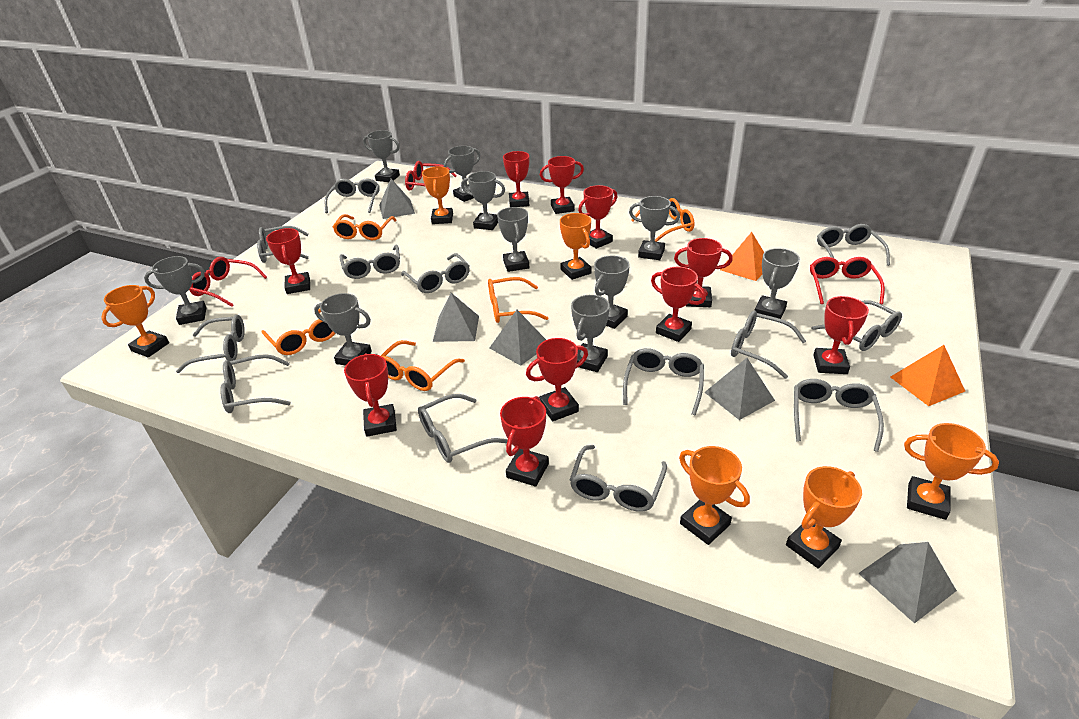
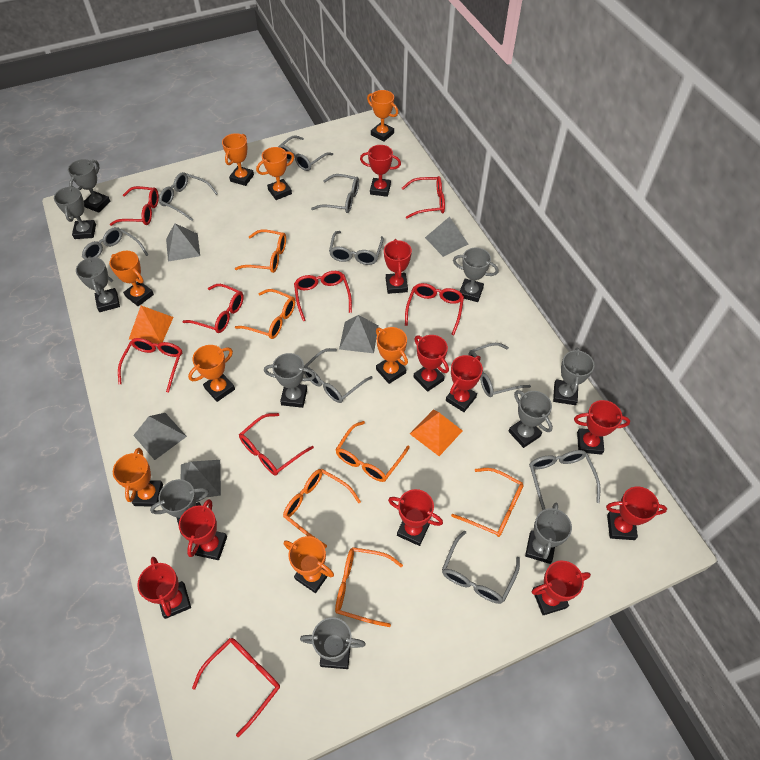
grey glasses: [176,315,245,373] [220,354,291,413] [257,226,309,263] [325,178,380,213] [339,245,400,279] [401,253,470,293] [418,394,508,463] [570,445,667,512] [623,348,704,415] [731,310,806,379] [794,379,884,452] [812,300,902,351] [817,224,890,266] = 13 -> [82,227,148,282] [159,172,218,221] [278,135,333,171] [304,348,373,403] [311,174,359,213] [329,231,384,265] [442,531,520,604] [468,343,531,397] [529,450,600,511] = 9
orange glasses: [261,309,335,355] [333,214,397,240] [381,340,465,391] [488,277,548,323] [631,198,694,242] = 5 -> [235,229,286,273] [235,289,295,339] [283,469,361,548] [335,421,410,482] [335,547,403,627] [451,468,524,537] = 6
orange trophy: [101,285,169,357] [422,166,453,224] [560,213,592,280] [679,446,750,545] [786,466,862,569] [904,423,999,520] = 6 -> [109,251,154,306] [113,448,163,506] [188,345,235,402] [222,133,254,186] [256,147,294,200] [284,536,334,593] [367,90,398,142] [376,327,408,384] = 8
red glasses: [189,257,267,307] [405,161,457,191] [810,257,885,304] = 3 -> [109,186,159,226] [118,338,182,393] [182,284,244,333] [192,638,280,737] [239,413,314,476] [294,271,352,321] [402,176,445,219] [405,283,464,335] = 8

